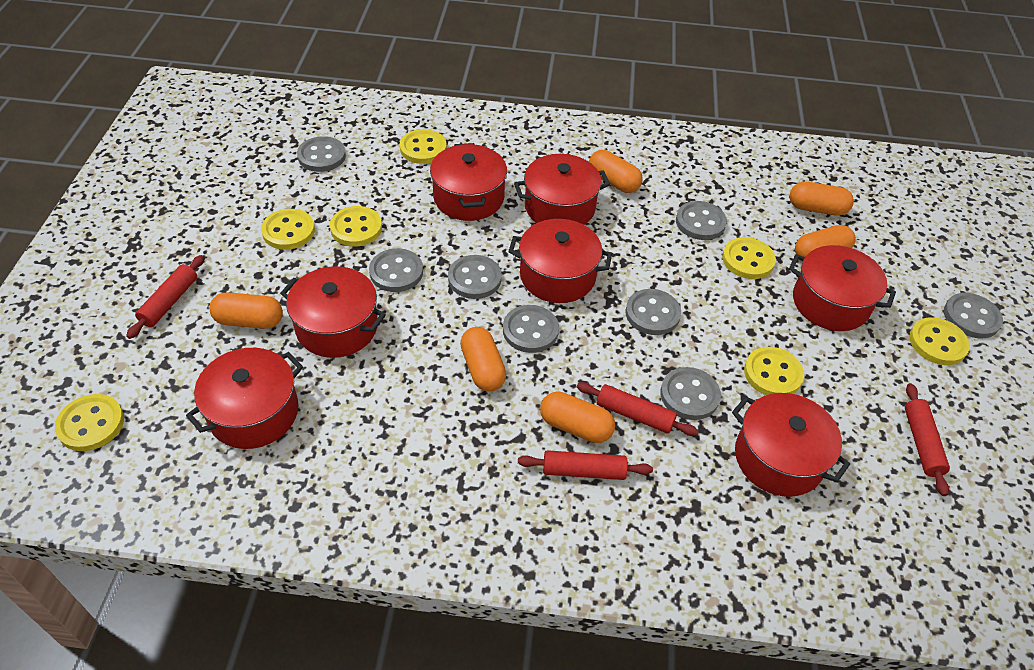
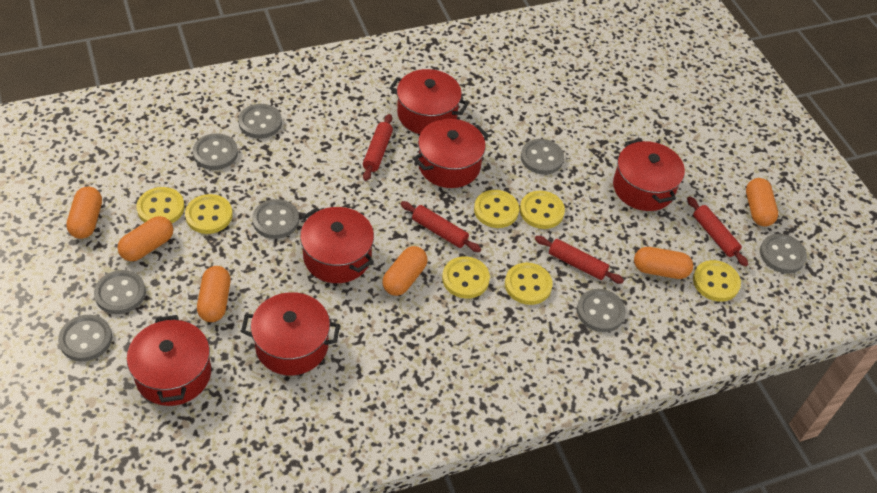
red pot: [186,348,303,449] [280,266,386,358] [430,143,507,221] [508,219,612,303] [514,154,610,225] [732,393,850,497] [789,245,896,331] = 7 -> [127,315,211,406] [241,292,340,375] [300,207,374,283] [389,69,469,134] [413,119,489,188] [613,139,685,211] = 6

